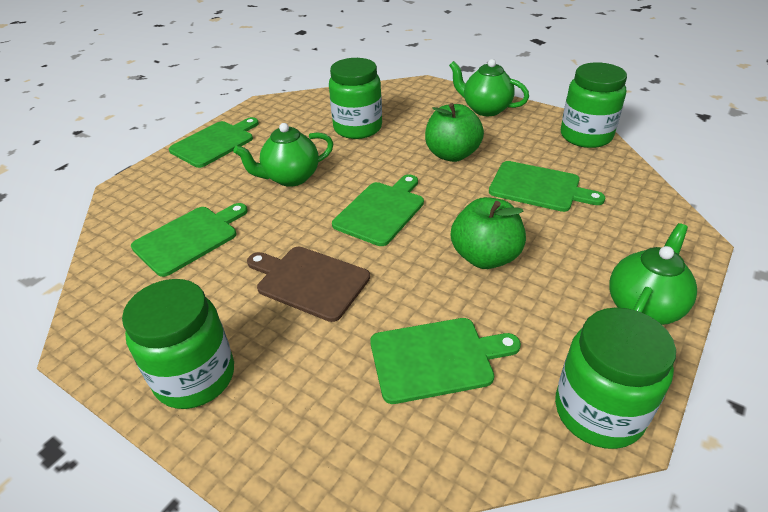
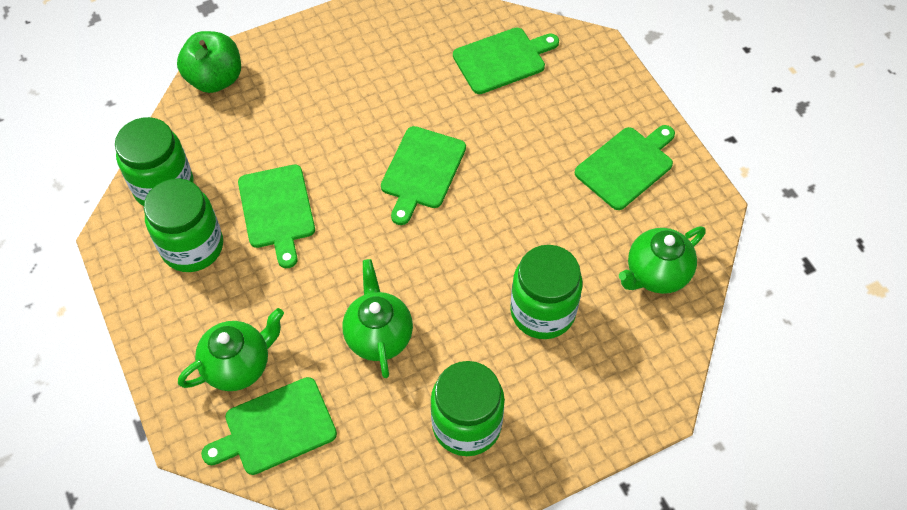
brown cutting board: [247,247,370,322] = 1 -> none = 0
green apple: [425,103,484,162] [451,197,526,269] = 2 -> [177,31,241,93] = 1

